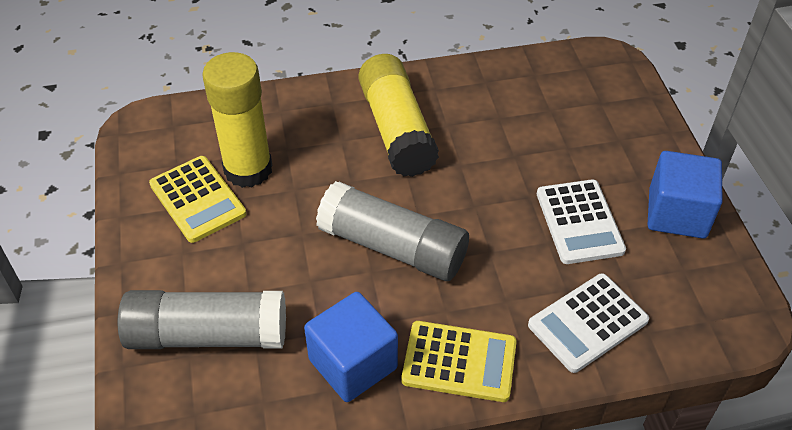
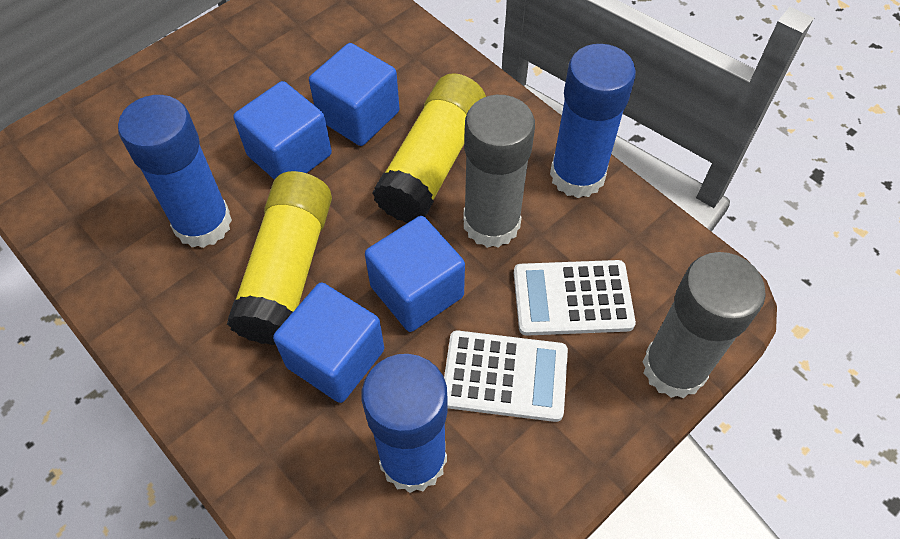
blue cube: [304,292,398,402] [648,151,722,239] = 2 -> [233,81,332,180] [273,282,384,403] [309,43,399,146] [365,216,465,332] = 4
blue glue stick: none = 0 -> [118,95,232,248] [362,354,448,493] [550,44,636,198] = 3
yellow calculator: [149,156,246,243] [402,321,517,402] = 2 -> none = 0

